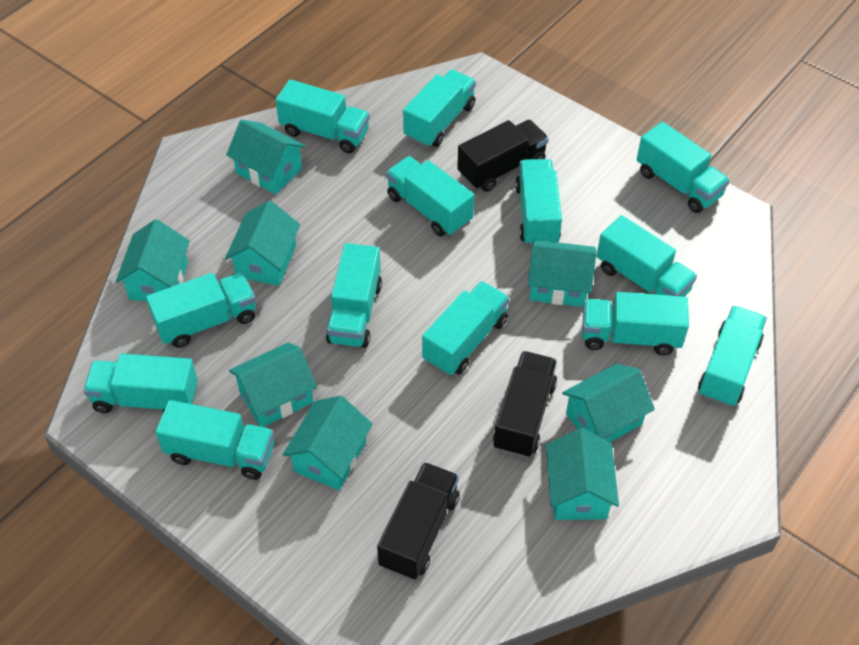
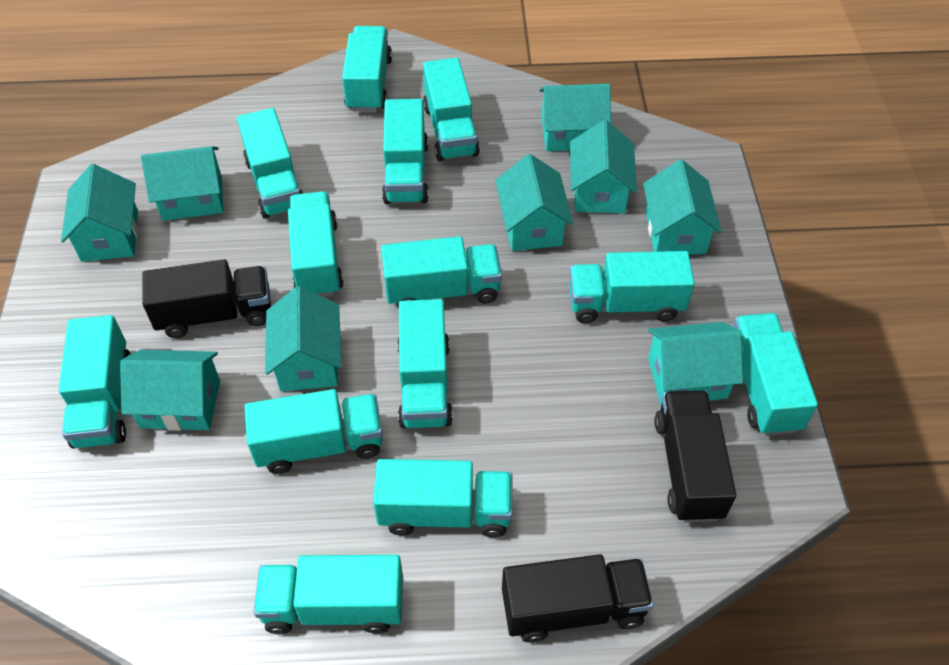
turquoise house: [115,219,190,302] [225,200,300,286] [226,119,306,194] [229,342,317,427] [283,396,373,490] [528,240,597,307] [546,428,619,520] [562,364,655,442] = 8 -> [61,164,138,262] [120,350,220,431] [141,146,223,221] [265,286,342,391] [495,154,573,251] [539,84,611,151] [570,120,637,213] [643,160,722,254] [648,322,743,405] = 9

